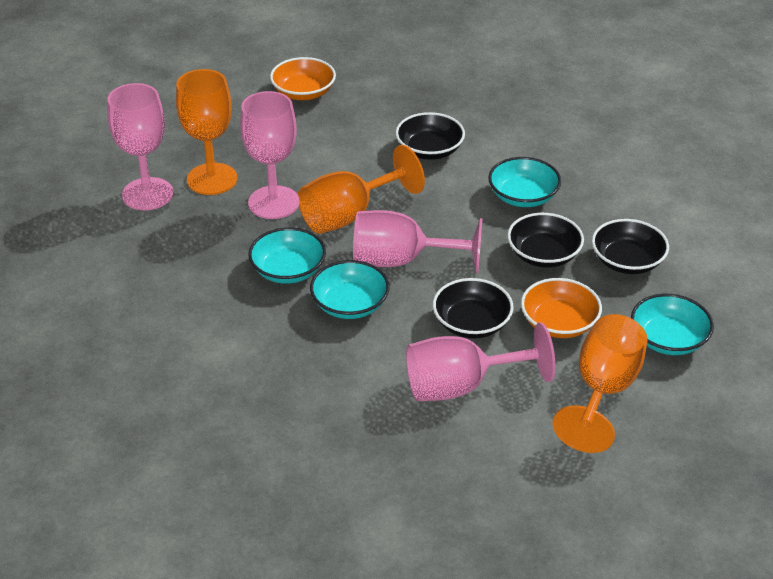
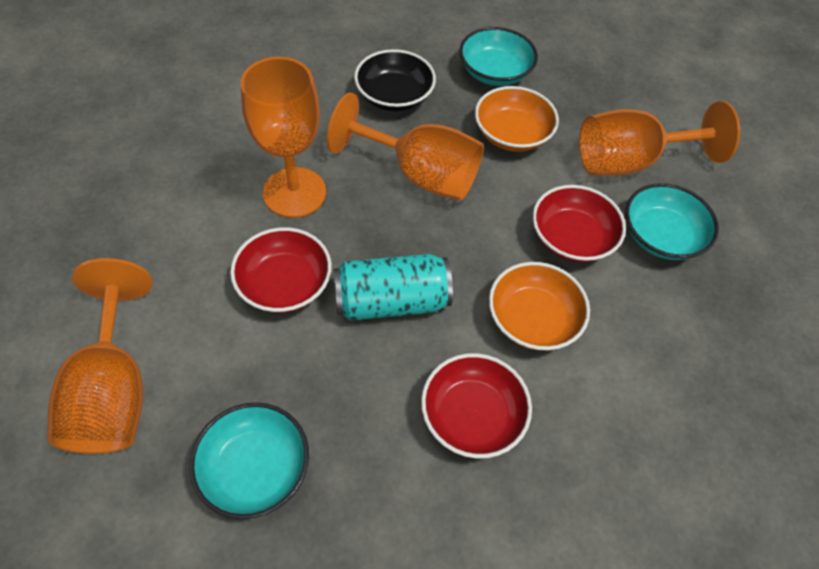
black bowl: [395,112,465,160] [433,278,514,338] [507,213,584,268] [592,219,669,274] = 4 -> [354,49,436,112] = 1
orange goblet: [176,69,237,195] [298,145,425,234] [552,314,648,453] = 3 -> [48,258,152,454] [241,57,326,218] [327,93,484,201] [579,101,740,175] = 4
pink goblet: [107,83,173,210] [240,91,299,219] [353,210,482,273] [406,323,555,401] = 4 -> none = 0
red bowl: none = 0 -> [230,227,332,313] [421,353,532,459] [533,185,626,262] = 3
turquoise bowl: [248,227,326,284] [310,260,390,319] [488,157,561,207] [631,294,714,355] = 4 -> [189,402,309,519] [459,27,538,86] [625,183,719,260] = 3
turquoise can: none = 0 -> [333,254,453,321] = 1

